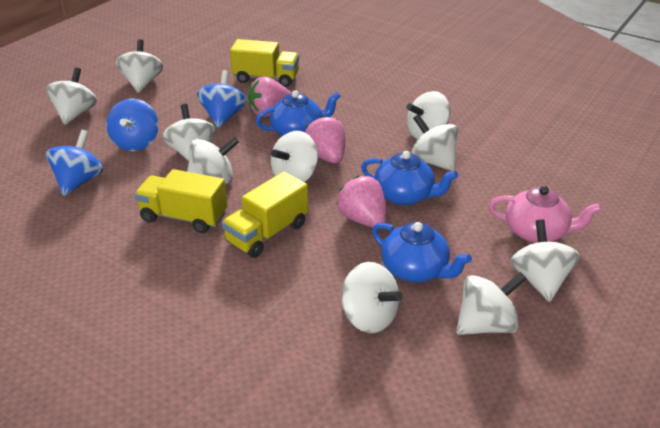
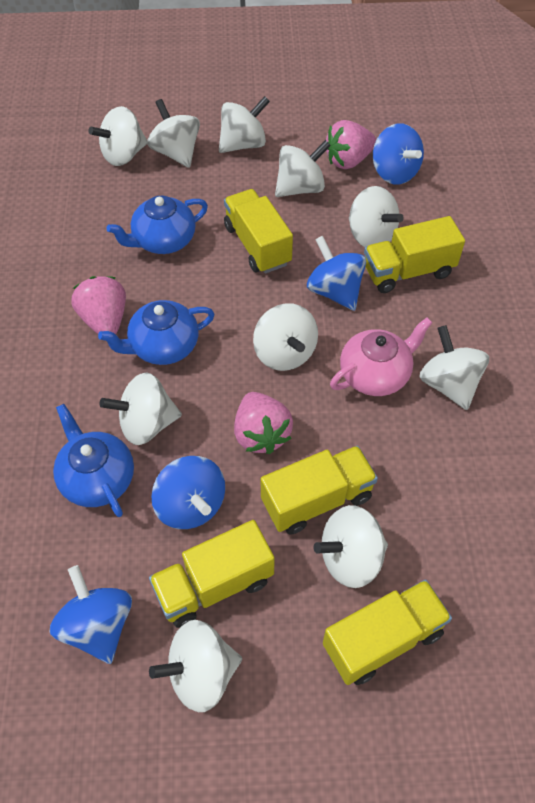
blue spinning top: [46,130,103,196] [106,99,159,151] [197,70,247,128] = 3 -> [50,565,132,664] [152,456,225,529] [307,236,366,311] [373,123,424,185] = 4
yellow truck: [134,169,228,233] [222,172,308,258] [230,39,299,87] = 3 -> [149,520,275,628] [224,189,293,274] [261,446,378,535] [323,580,452,685] [364,216,465,293] = 5

